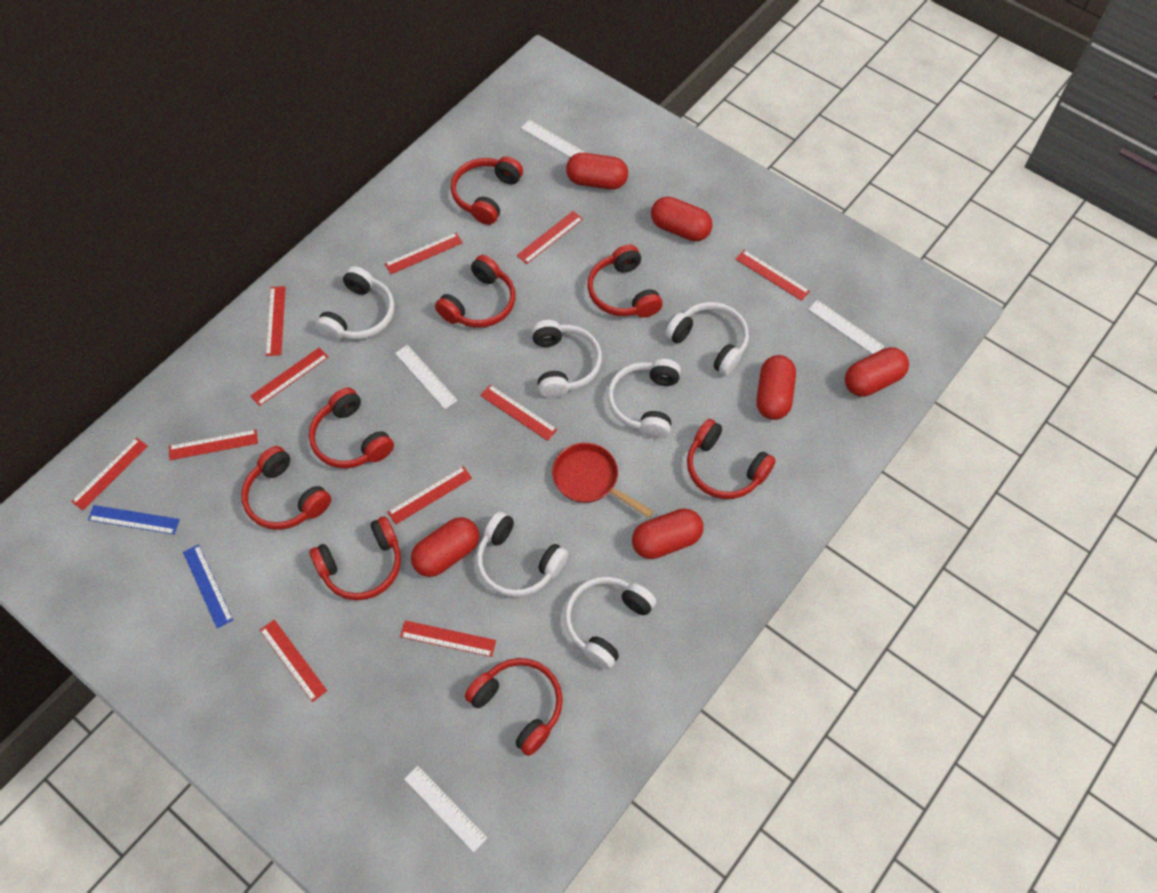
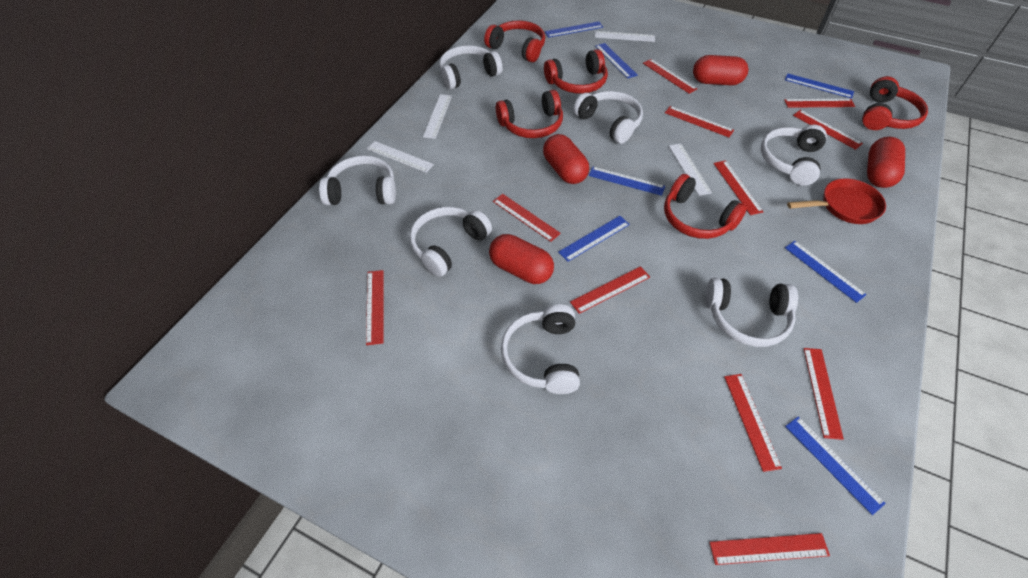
blue ruler: [88,505,180,534] [183,544,233,629] = 2 -> [545,21,603,38] [558,216,630,262] [589,167,665,196] [595,43,638,79] [785,73,854,99] [785,241,867,303] [785,417,886,515] = 7
red capsule: [411,517,479,577] [566,153,628,190] [632,509,703,559] [651,197,712,241] [757,355,796,420] [845,347,909,397] = 6 -> [489,234,554,284] [543,134,589,184] [693,55,748,85] [867,137,905,188] = 4
red headphones: [241,446,331,530] [309,388,394,468] [309,516,401,600] [435,255,516,328] [451,156,523,225] [465,658,563,756] [587,244,663,318] [687,419,776,499] = 8 -> [484,20,545,62] [496,90,563,138] [544,49,608,94] [664,174,747,239] [862,76,928,130] = 5
white headphones: [316,266,394,340] [476,512,568,597] [532,320,602,398] [565,576,656,669] [608,359,681,438] [665,302,749,375] = 6 -> [319,155,396,205] [410,207,492,277] [439,45,503,89] [501,304,580,394] [573,91,643,144] [705,278,798,347] [761,125,827,186] = 7

